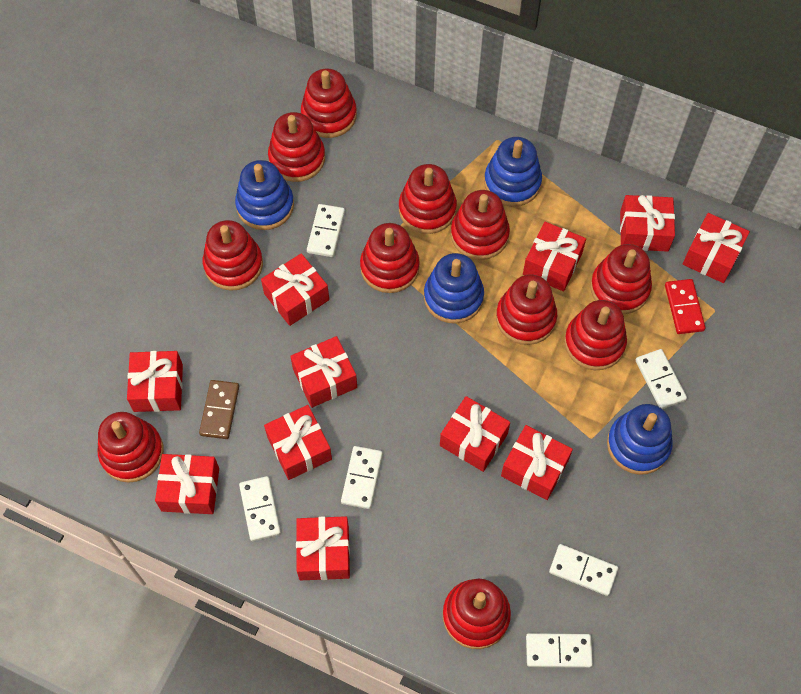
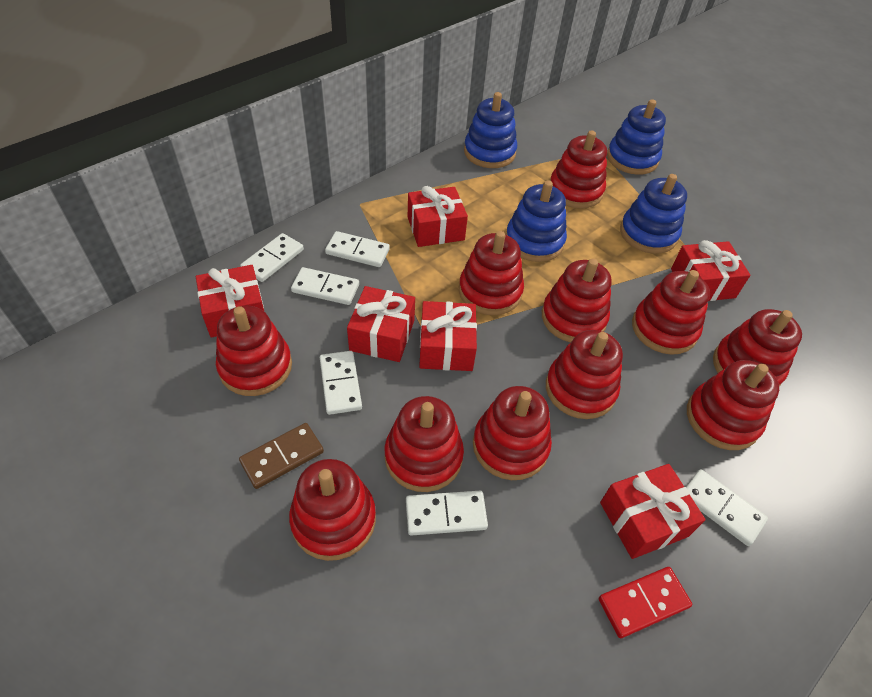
red gift: [127,351,183,412] [155,454,219,514] [261,253,329,326] [264,405,332,480] [290,336,357,408] [296,516,350,580] [440,396,510,472] [501,425,573,500] [523,222,586,292] [620,195,675,252] [683,213,750,283] = 11 -> [196,265,264,338] [347,286,415,362] [408,186,468,247] [419,301,477,371] [600,464,706,559] [671,240,750,301] = 6

